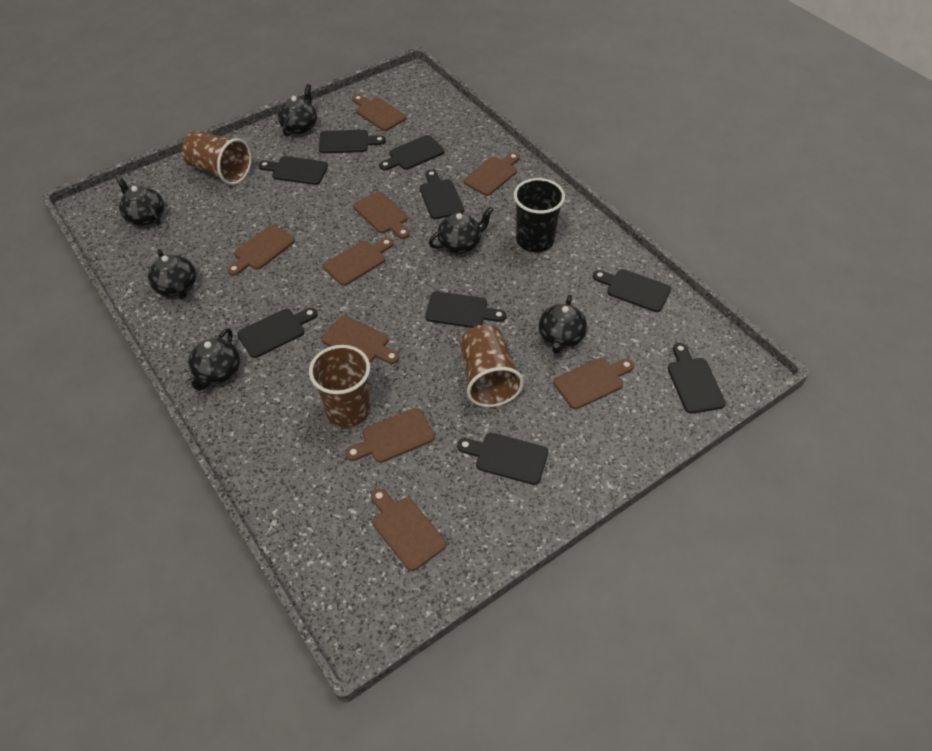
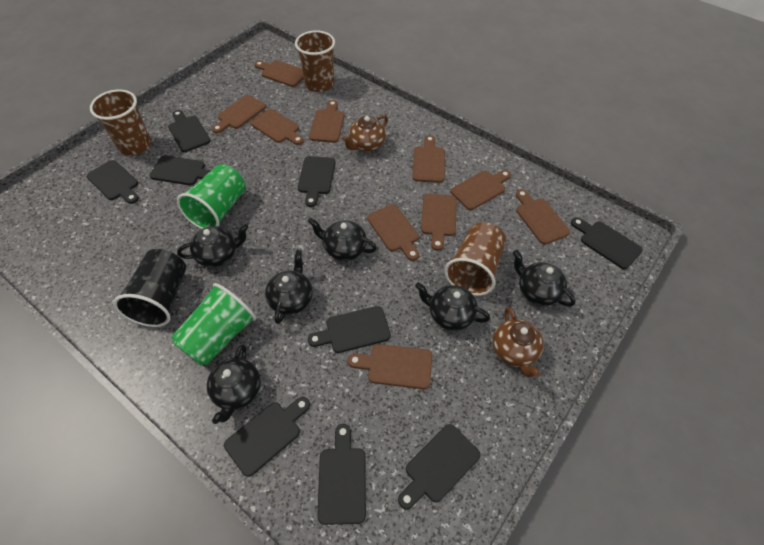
brown cutting board: [227,225,295,276] [322,315,399,364] [323,238,394,286] [345,408,435,463] [353,94,406,131] [353,191,410,239] [371,488,446,571] [464,152,520,196] [554,358,634,409] = 9 -> [212,95,266,133] [250,109,304,145] [254,60,304,87] [309,100,345,143] [348,344,432,389] [367,204,419,261] [412,135,445,183] [421,194,457,251] [451,170,511,210] [516,189,570,245] = 10
brown teapot: none = 0 -> [342,115,388,151] [493,307,544,377] = 2
green cup: none = 0 -> [171,283,256,366] [177,164,246,229] = 2

